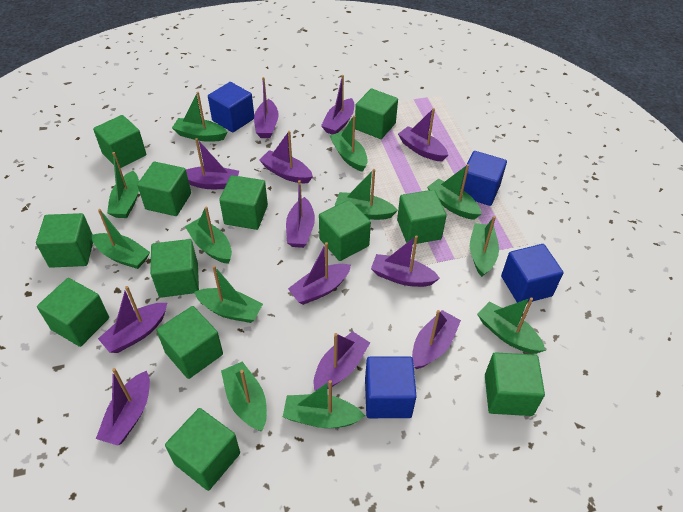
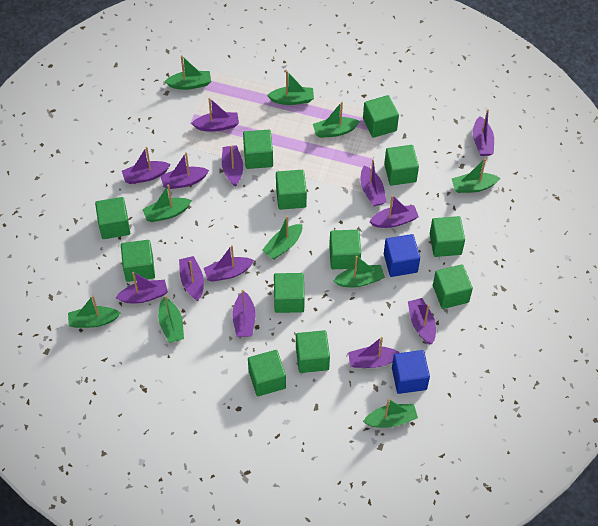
blue cube: [208,82,254,133] [365,356,417,418] [461,151,507,206] [501,244,563,303] = 4 -> [384,234,420,277] [392,350,430,394] = 2
green boat: [92,209,150,269] [107,152,139,218] [172,92,227,142] [185,206,232,264] [194,265,263,323] [221,362,267,431] [283,380,365,428] [330,115,368,172] [335,169,398,220] [427,164,481,220] [470,216,499,277] [477,297,546,354] = 12 -> [68,295,120,328] [143,184,192,222] [158,295,184,343] [164,55,211,90] [262,216,302,259] [267,71,314,105] [313,102,360,138] [334,256,385,287] [363,399,418,428] [452,158,500,193] = 10
purple boat: [96,368,150,446] [98,286,167,353] [186,138,239,189] [254,77,279,138] [259,131,313,183] [286,180,315,248] [288,242,351,305] [314,331,370,391] [321,75,354,135] [371,235,440,287] [398,108,448,161] [412,310,461,369] = 12 -> [116,272,168,303] [122,147,170,184] [160,152,209,189] [179,256,204,301] [191,98,239,132] [204,245,254,282] [222,145,243,187] [232,290,255,337] [348,337,400,368] [360,159,387,207] [369,195,419,228] [408,298,436,344] [473,109,494,156] = 13

